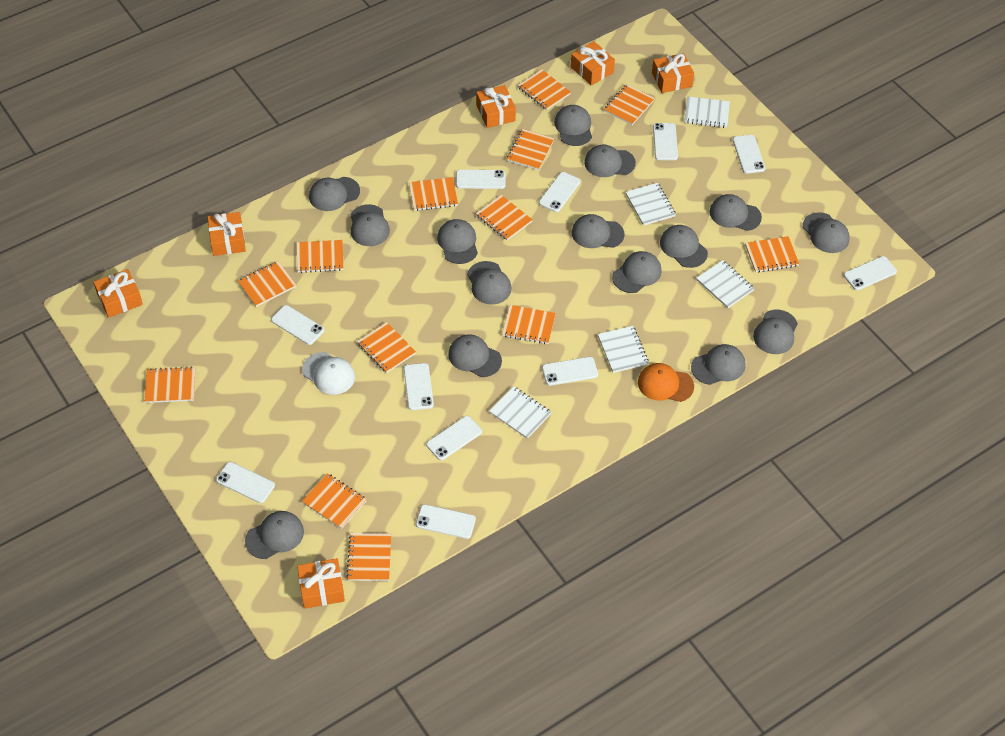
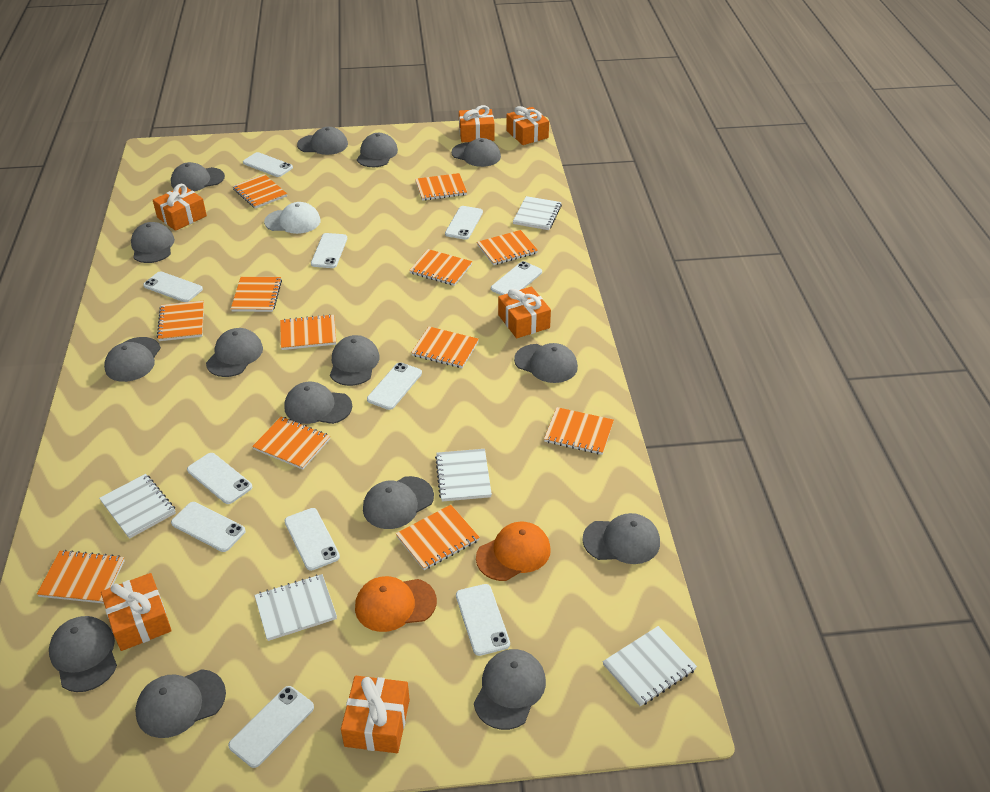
orange cap: [638,363,694,402] = 1 -> [355,576,437,632] [476,522,551,581] = 2
orange notebook: [144,367,195,403] [238,261,296,307] [297,240,344,273] [302,473,367,529] [346,533,391,581] [357,322,416,373] [409,177,458,211] [476,195,533,240] [502,305,556,344] [507,129,554,170] [518,69,571,110] [604,84,655,125] [745,236,799,272] = 13 -> [37,550,125,604] [157,301,204,341] [231,277,282,312] [233,174,287,209] [252,417,330,470] [280,314,336,350] [396,505,480,570] [409,249,472,286] [411,326,479,368] [415,173,467,201] [477,230,538,265] [544,407,614,455] = 12

